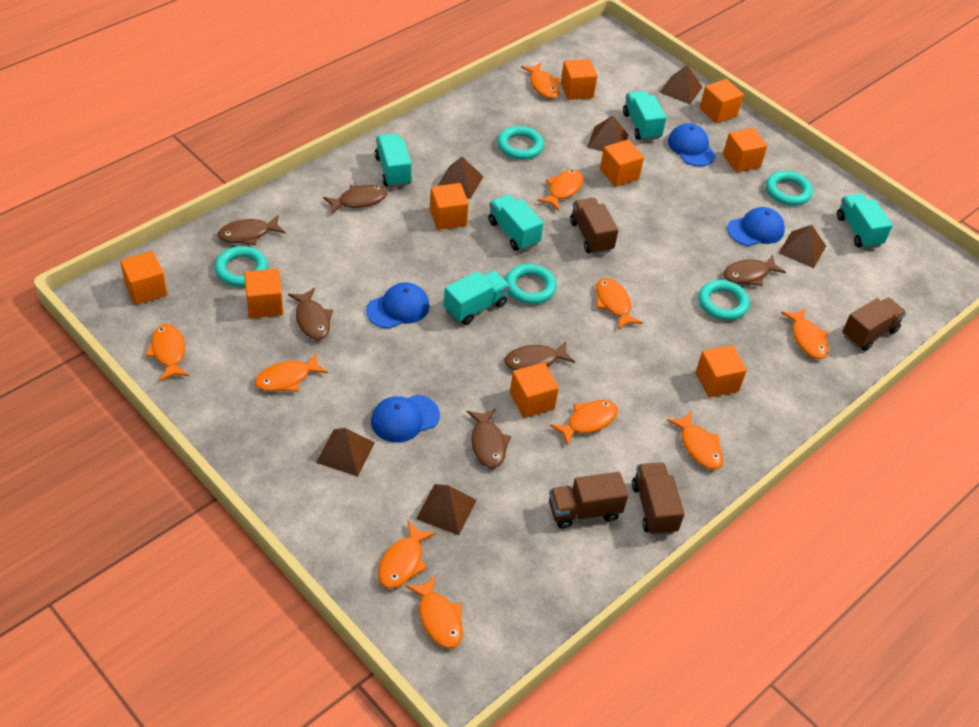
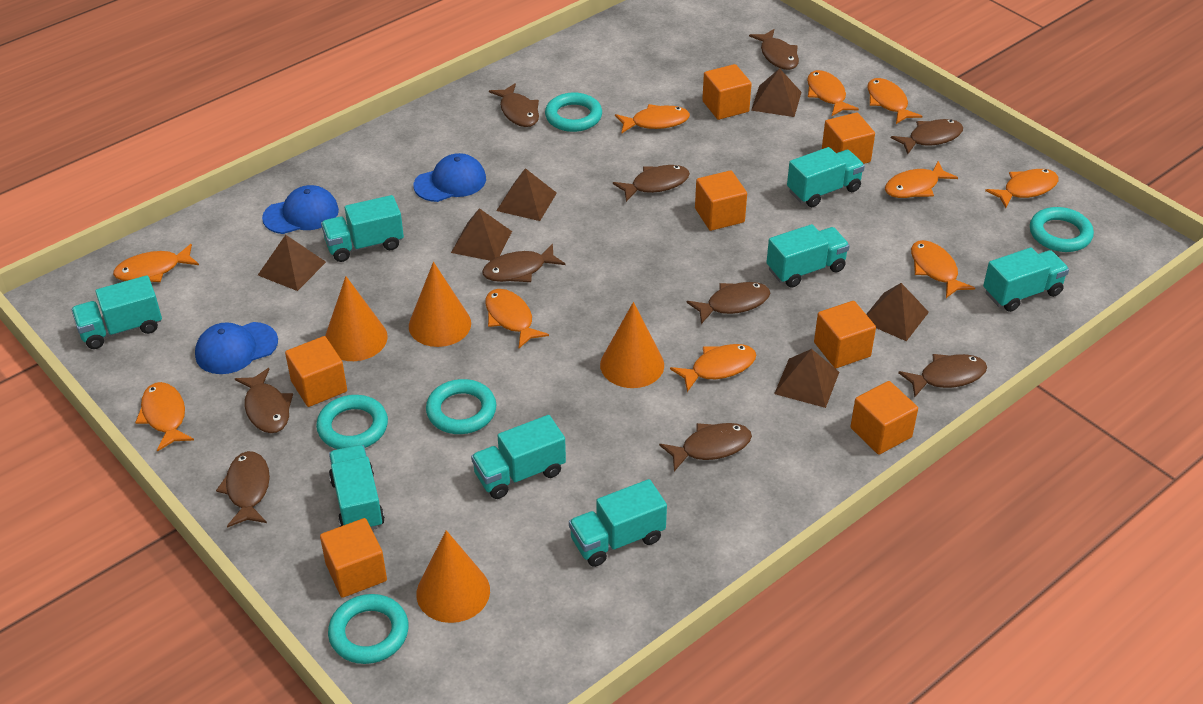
blue cap: [366,282,430,329] [371,395,440,443] [668,123,716,166] [727,207,785,246] = 4 -> [195,322,278,374] [262,185,339,234] [414,153,486,202] = 3
brown fish: [218,215,285,245] [288,288,333,340] [323,185,387,214] [467,408,511,468] [505,341,575,370] [723,255,786,286] = 6 -> [216,451,270,528] [235,368,293,433] [482,244,565,282] [489,83,539,127] [613,165,690,202] [659,423,752,471] [686,282,770,324] [749,29,799,70] [891,119,963,154] [898,354,987,397] = 10
brown truck: [549,472,628,529] [570,198,618,254] [632,462,684,536] [842,298,907,351] = 4 -> none = 0
orange cone: none = 0 -> [325,276,388,361] [409,262,471,347] [416,530,490,623] [600,302,664,388] = 4
orange cube: [120,251,167,305] [244,269,283,318] [430,183,469,230] [510,362,559,418] [561,59,597,100] [600,140,644,187] [696,345,747,397] [700,79,743,124] [723,128,767,172] = 9 -> [285,336,347,407] [320,518,387,598] [695,170,747,231] [702,64,752,120] [814,301,876,368] [822,112,875,164] [850,381,918,455] = 7
turquoise truck: [375,134,412,187] [444,271,510,325] [488,194,544,251] [623,91,667,141] [837,194,893,249] = 5 -> [71,275,162,349] [321,195,404,262] [329,445,385,530] [471,415,566,499] [569,479,667,567] [767,224,850,288] [787,147,865,207] [983,248,1069,312] = 8

